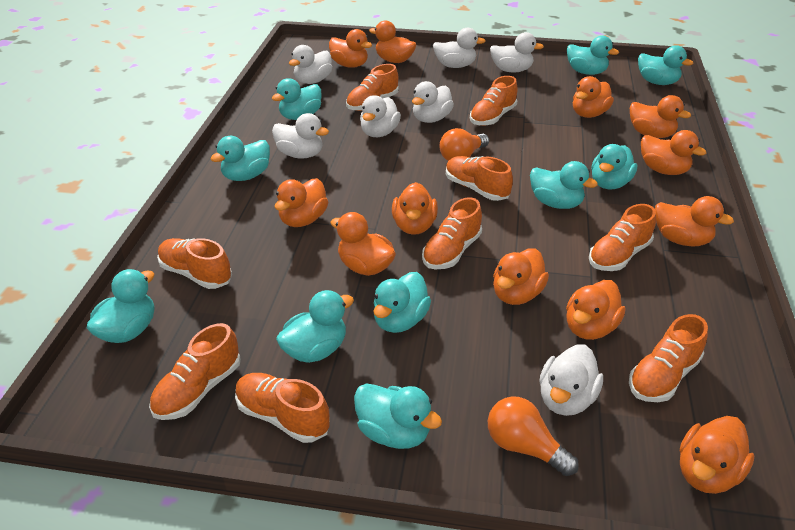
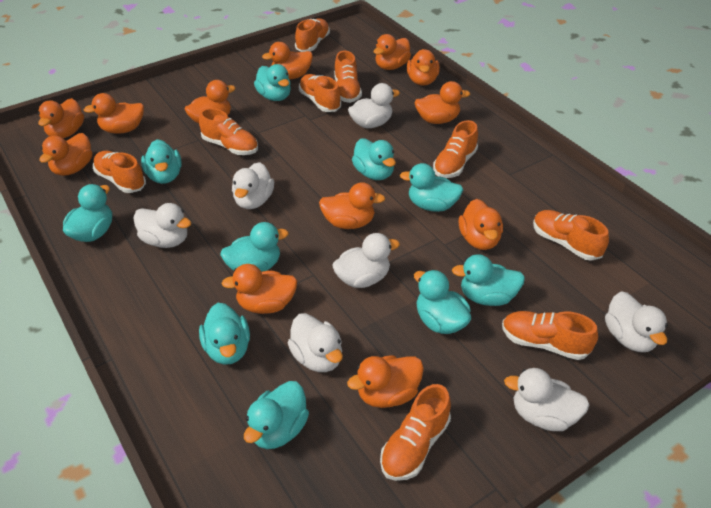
orange light bulb: [439,128,489,161] [488,396,579,476] = 2 -> none = 0

